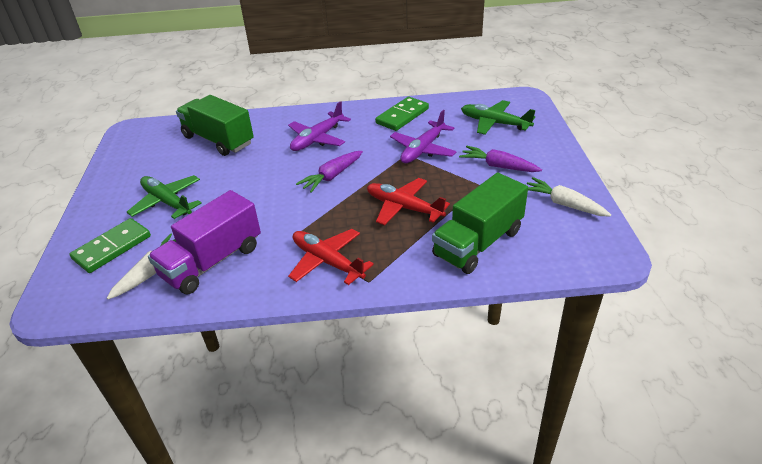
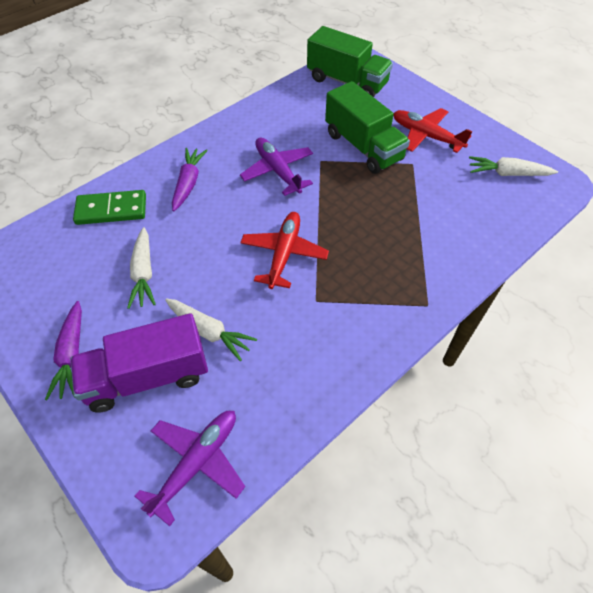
green domino: [70,218,151,273] [375,97,429,131] = 2 -> [73,190,146,225] = 1
green plane: [127,175,202,219] [461,100,536,135] = 2 -> none = 0
white carrot: [107,233,176,299] [527,177,611,217] = 2 -> [127,227,156,309] [165,298,257,361] [469,156,558,176] = 3

